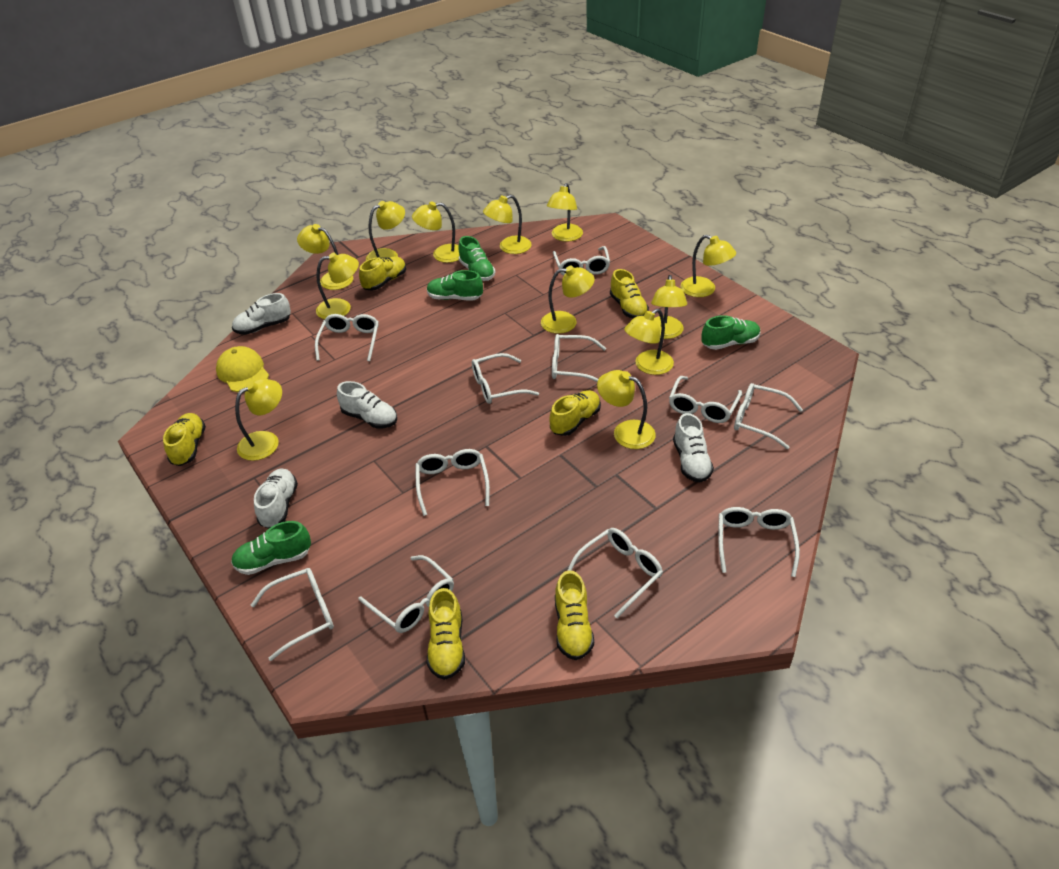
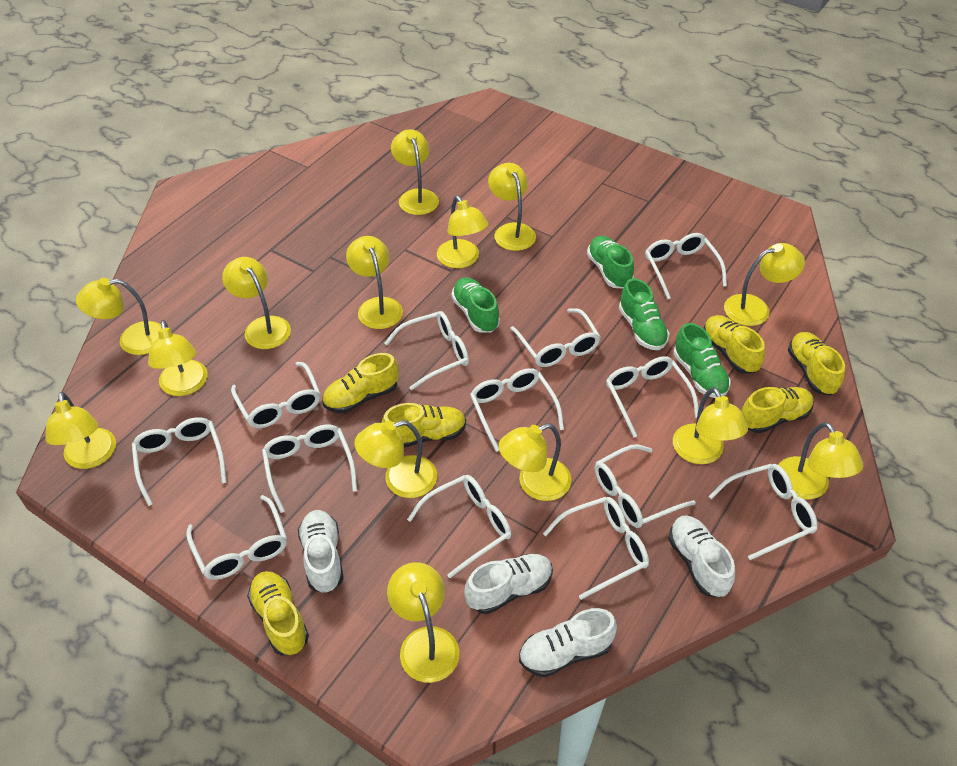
white glasses: [251,568,334,661] [315,314,379,361] [358,555,454,633] [415,449,490,516] [472,353,539,404] [552,334,606,382] [553,246,610,276] [567,528,663,618] [669,376,742,423] [718,507,800,577] [734,383,803,449] = 11 -> [132,417,227,506] [186,495,287,580] [231,362,320,428] [262,425,357,513] [385,311,469,390] [407,475,511,578] [470,368,564,452] [510,308,601,367] [543,497,649,600] [595,444,696,528] [606,356,698,437] [645,233,727,299] [708,464,817,560] = 13
yellow cap: [216,346,269,392] = 1 -> none = 0
yellow lamp: [235,379,282,461] [297,224,353,290] [316,253,359,319] [366,201,405,261] [412,201,459,263] [483,195,532,254] [541,266,595,334] [547,183,583,242] [597,370,656,449] [624,309,674,375] [651,275,687,339] [680,235,736,297] = 12 -> [45,392,116,469] [76,278,162,355] [148,320,207,396] [222,257,291,349] [346,236,403,329] [355,420,437,498] [387,562,460,683] [391,129,439,215] [437,196,489,268] [488,163,536,251] [499,423,572,501] [673,387,748,464] [724,243,805,326] [778,422,864,500] = 14

